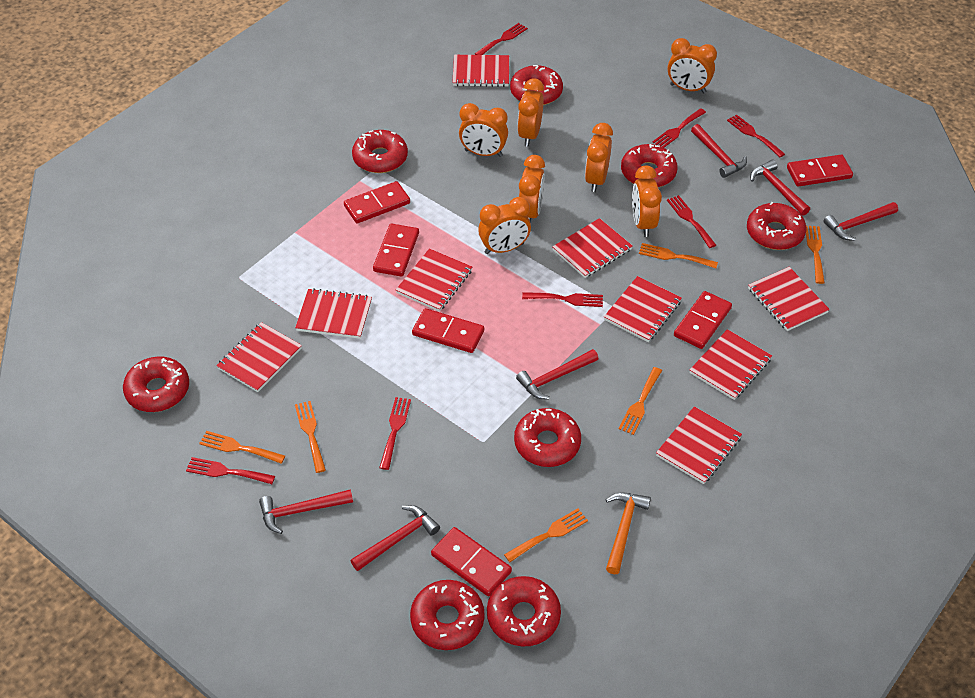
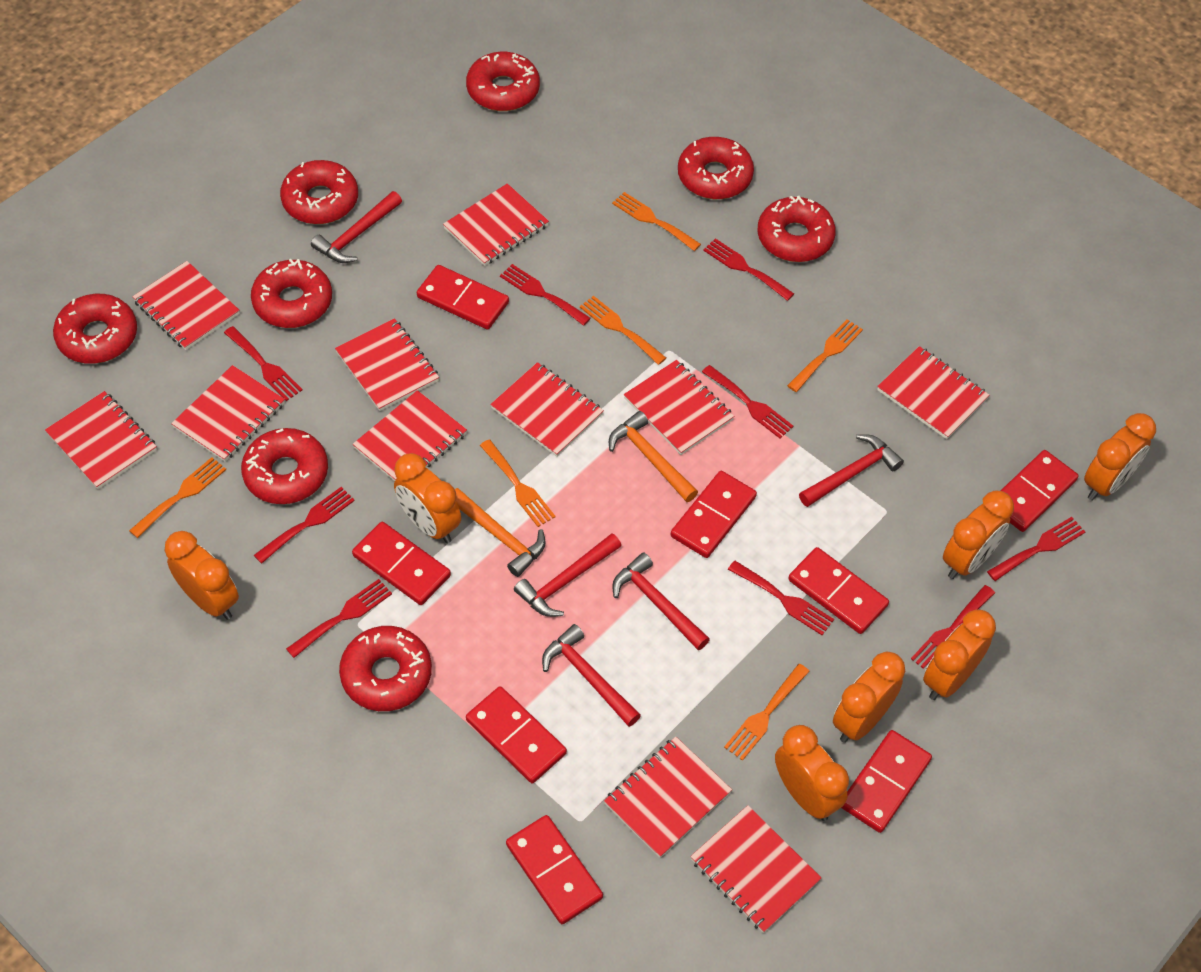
orange hammer: [606,492,651,574] = 1 -> [455,488,546,577] [609,411,698,502] = 2
red domino: [344,181,410,223] [373,224,419,277] [412,308,484,353] [431,527,512,596] [674,291,732,349] [787,155,853,187] = 6 -> [352,522,451,605] [417,265,509,330] [466,686,567,783] [506,815,603,924] [671,471,757,558] [788,547,889,634] [841,730,932,833] [1000,450,1078,532] = 8
red fork: [186,457,275,484] [379,397,411,470] [475,23,528,55] [522,292,603,307] [652,108,706,148] [667,195,716,248] [727,115,785,158] = 7 -> [224,326,303,401] [254,487,355,564] [286,579,392,658] [500,264,591,326] [702,365,793,438] [703,238,794,301] [728,561,834,635] [911,585,995,669] [987,517,1085,581] = 9
red hammer: [259,489,353,534] [350,505,440,571] [516,349,599,400] [691,124,747,178] [750,160,810,216] [824,202,898,241] = 6 -> [311,191,402,263] [514,533,621,617] [542,624,641,727] [612,552,710,650] [799,434,904,507] = 5
red notebook: [216,322,302,392] [295,288,372,339] [396,248,472,312] [452,55,509,87] [552,218,632,278] [604,276,682,342] [656,406,742,484] [690,329,772,400] [748,267,830,331] = 9 -> [45,391,157,489] [132,261,240,350] [171,365,285,462] [335,318,439,411] [353,390,467,481] [443,183,549,266] [490,362,604,457] [604,737,732,858] [624,360,734,455] [690,805,822,933] [877,346,989,439] = 11

